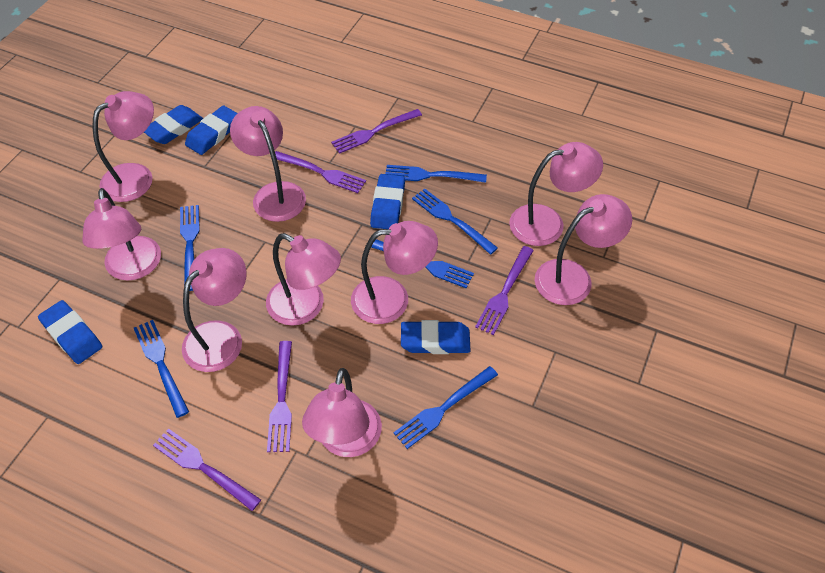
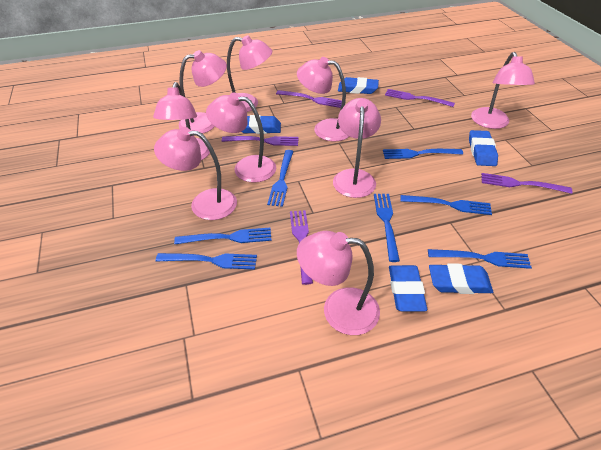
blue fork: [134,320,189,418] [180,205,200,291] [371,239,474,288] [385,165,487,183] [393,366,498,449] [412,189,498,254] = 6 -> [156,253,257,270] [174,228,271,244] [267,150,294,207] [374,194,400,262] [383,149,463,159] [400,195,492,215] [428,249,532,269] = 7

